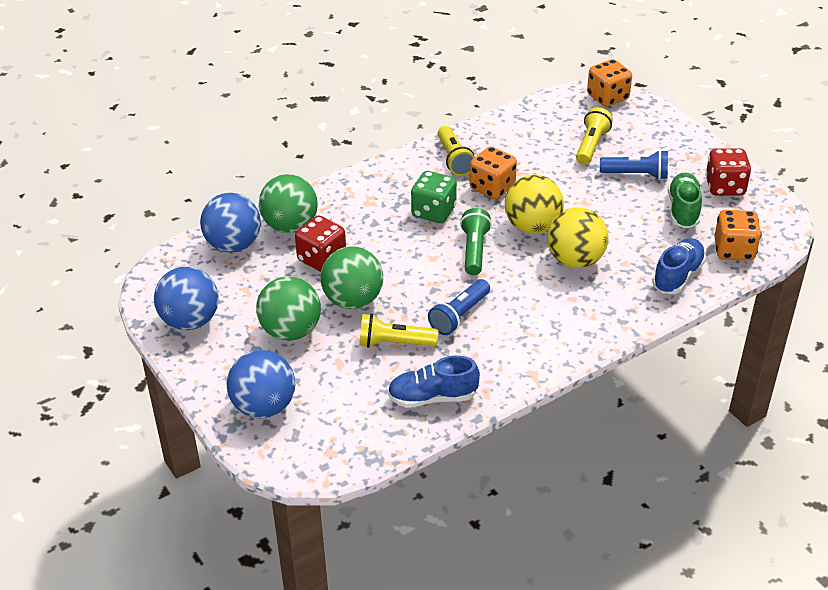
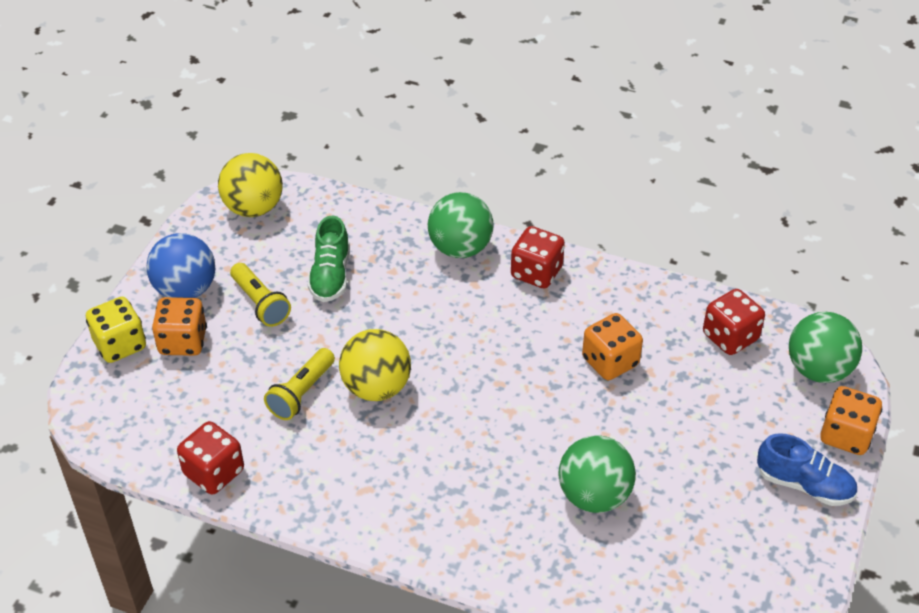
blue ball: [154,267,219,330] [200,193,261,252] [226,350,295,419] = 3 -> [146,233,215,298] = 1
blue flashlight: [428,279,490,335] [600,150,668,180] = 2 -> none = 0
blue shoe: [388,355,480,408] [652,238,706,294] = 2 -> [757,433,857,506] = 1
green dice: [411,171,457,223] = 1 -> none = 0
green flashlight: [460,208,492,275] = 1 -> none = 0
red dice: [295,216,346,272] [705,148,751,196] = 2 -> [177,421,244,494] [511,226,565,289] [703,289,765,355] = 3
yellow dice: none = 0 -> [86,297,146,363] = 1
yellow flashlight: [359,314,439,348] [438,126,475,176] [576,107,613,165] = 3 -> [230,263,291,327] [264,348,335,420] = 2

